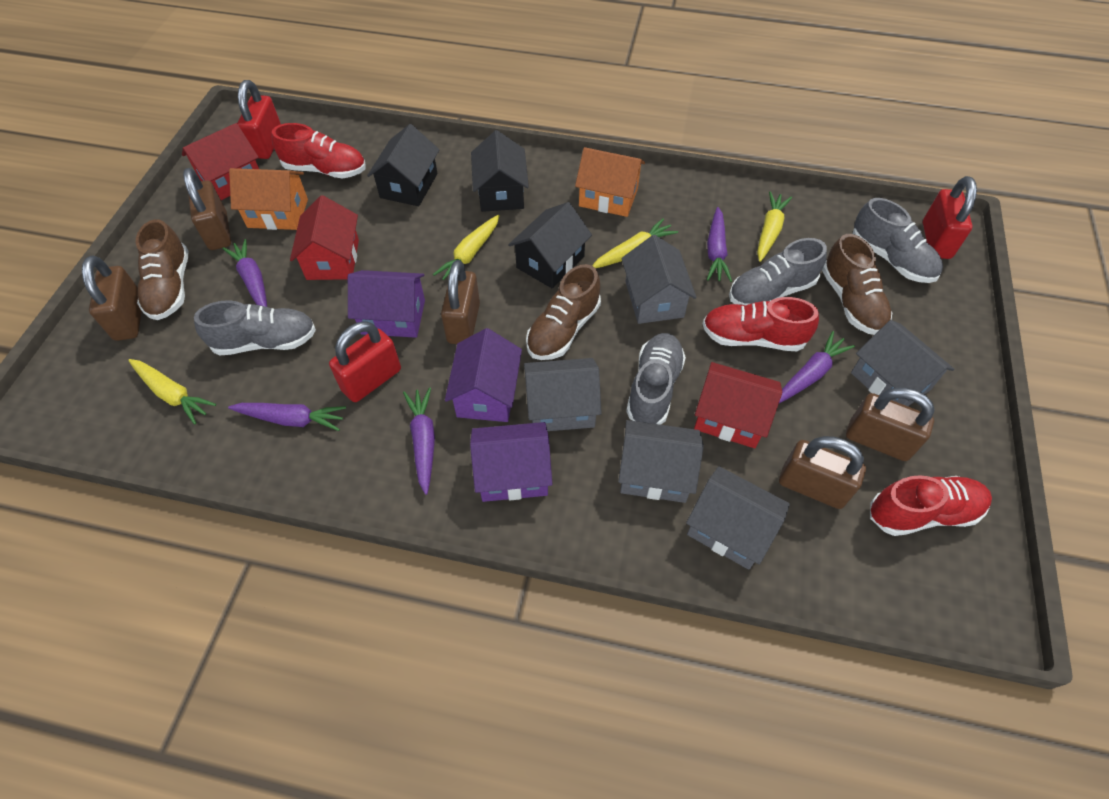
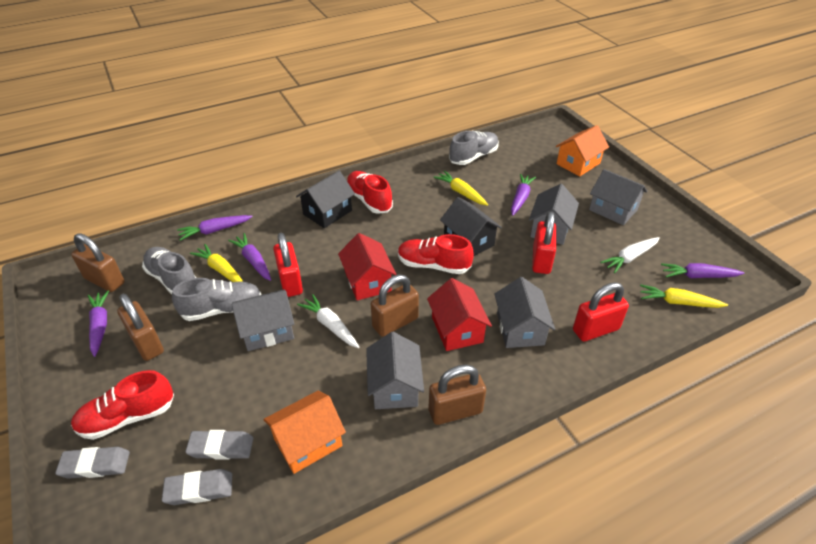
black house: [367,124,440,206] [471,130,529,212] [508,202,592,289] = 3 -> [296,171,355,228] [440,197,502,256] = 2
brown padlock: [82,256,142,341] [183,168,231,250] [441,260,480,344] [779,436,866,509] [846,388,935,461] = 5 -> [71,233,125,292] [117,294,164,361] [371,275,419,337] [428,364,486,425] = 4
brown shoe: [136,219,188,320] [526,264,601,360] [822,234,893,335] = 3 -> none = 0
grey eraser: none = 0 -> [55,447,130,479] [162,469,232,505] [185,430,253,460] = 3
grey shoe: [194,300,316,356] [626,333,686,425] [729,238,827,305] [853,198,943,283] = 4 -> [142,247,197,294] [172,278,261,321] [449,131,499,165] = 3
purple house: [348,270,425,338] [445,328,522,422] [470,422,552,502] = 3 -> none = 0
red house: [182,123,259,200] [290,195,359,280] [694,362,782,448] = 3 -> [338,233,396,300] [427,278,492,351] = 2
white carrot: none = 0 -> [297,294,359,348] [600,237,660,273] = 2
yellow carrot: [128,359,216,425] [433,215,499,280] [592,218,678,268] [757,191,792,262] = 4 -> [190,244,243,282] [433,171,488,206] [640,284,728,308] = 3

